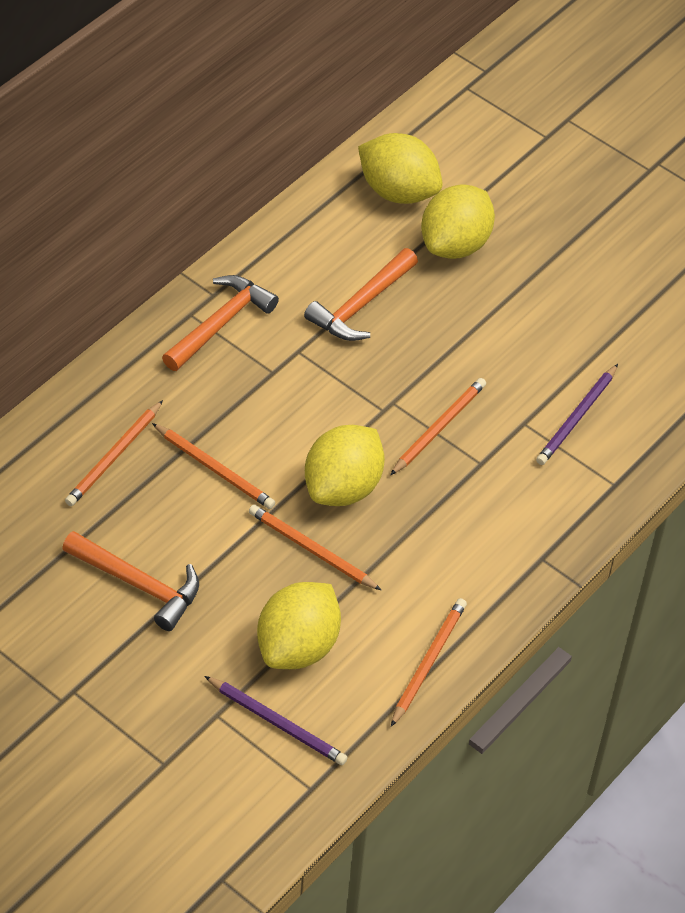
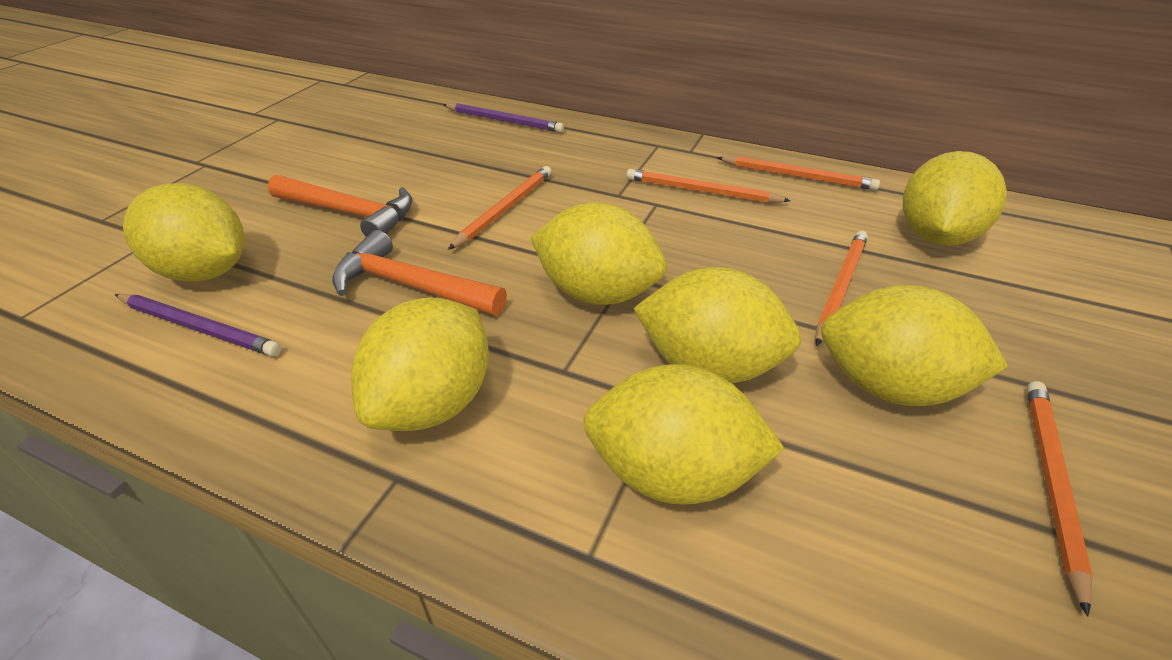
orange hammer: [62,531,199,631] [162,275,279,371] [304,248,418,341] = 3 -> [268,175,413,237] [332,230,507,316] = 2
yellow lemon: [257,582,341,669] [305,425,385,506] [358,133,443,204] [421,184,495,259] = 4 -> [123,183,245,282] [351,298,489,431] [531,202,667,305] [583,364,785,505] [633,267,801,383] [821,285,1008,406] [903,151,1007,246] = 7

